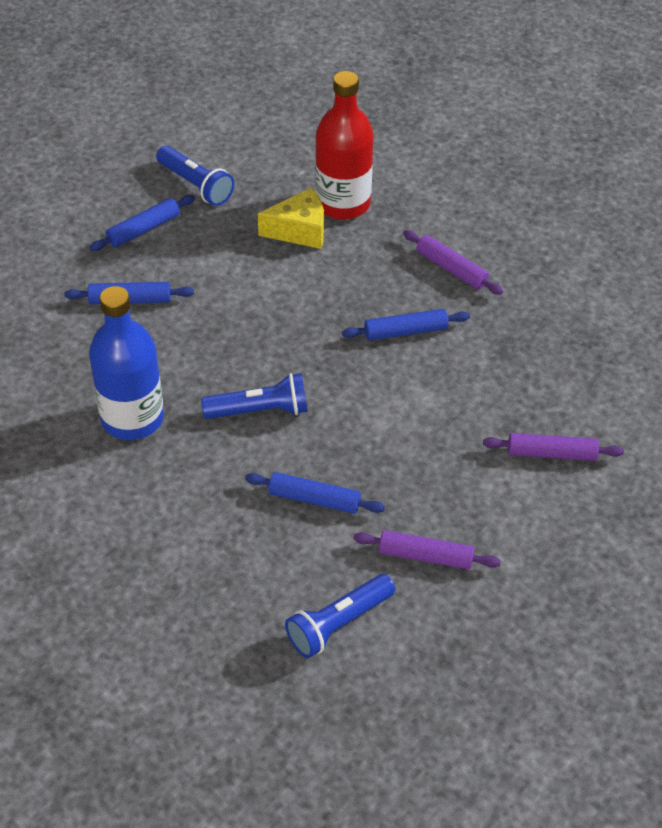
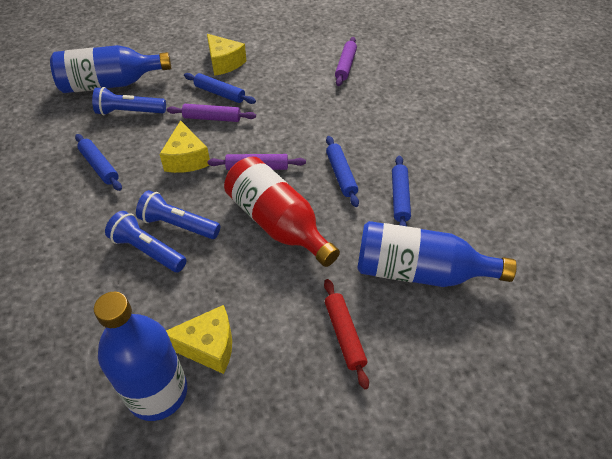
blue bottle: [89,286,164,440] = 1 -> [50,45,171,93] [94,292,187,421] [357,221,517,287] = 3
red rolling pin: none = 0 -> [324,279,369,389] = 1
yellow cheese: [258,188,324,249] = 1 -> [159,120,210,173] [166,305,232,374] [207,34,246,76] = 3

